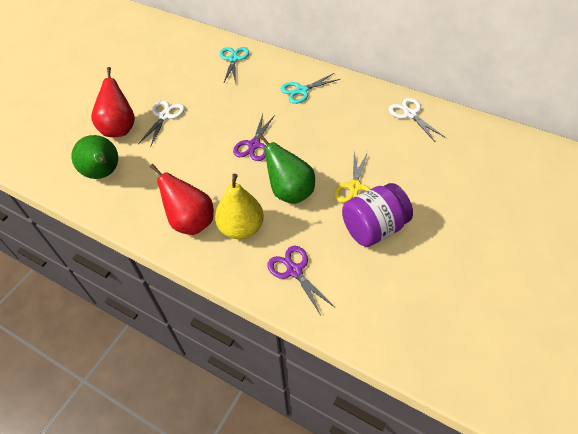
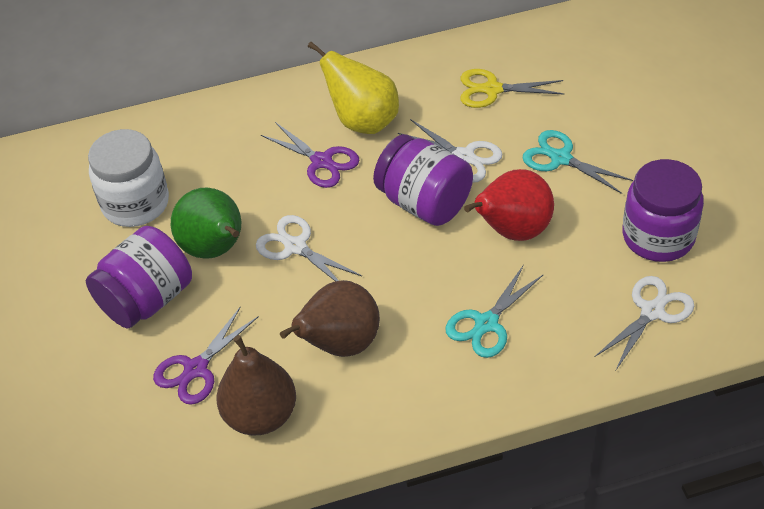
brown pear: none = 0 -> [216,335,296,435] [280,280,380,357] = 2
green pear: [71,135,118,179] [258,133,315,204] = 2 -> [171,187,241,259] = 1
purple jar: [342,183,413,247] = 1 -> [86,226,192,328] [373,134,473,226] [622,159,704,262] = 3
red pear: [91,67,135,137] [150,164,214,235] = 2 -> [464,169,554,241] = 1
white jar: none = 0 -> [88,129,169,227] = 1
white scissors: [138,101,185,147] [389,98,446,142] = 2 -> [256,215,362,281] [398,119,502,183] [595,276,694,371] = 3

